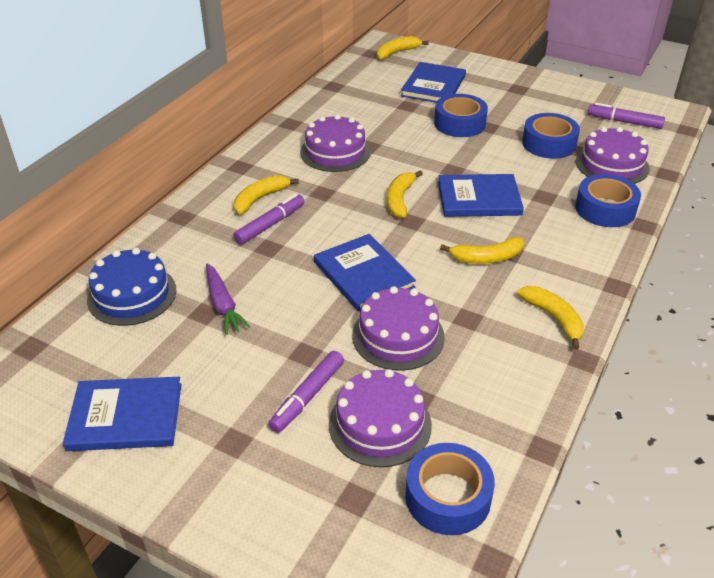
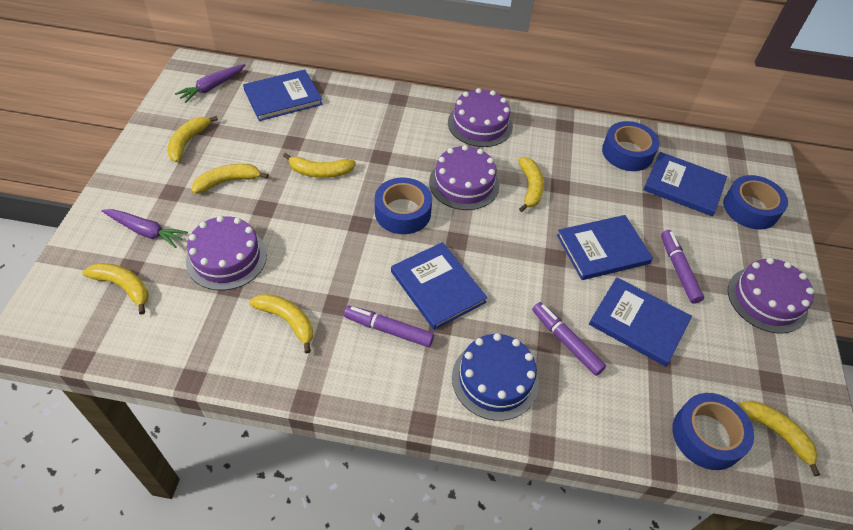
blue book: [63,377,182,451] [314,234,416,312] [401,62,466,103] [438,174,524,217] = 4 -> [243,69,323,121] [391,242,487,330] [557,215,653,280] [589,277,692,366] [643,152,727,216] = 5
purple carrot: [206,264,251,335] = 1 -> [102,209,188,248] [175,64,245,103] = 2
yellow banana: [234,175,299,214] [377,36,429,60] [387,170,423,218] [440,237,524,264] [517,286,584,350] = 5 -> [82,263,149,315] [167,116,218,162] [192,164,269,194] [249,294,313,353] [283,153,356,178] [518,157,544,212] [739,401,820,476] = 7

